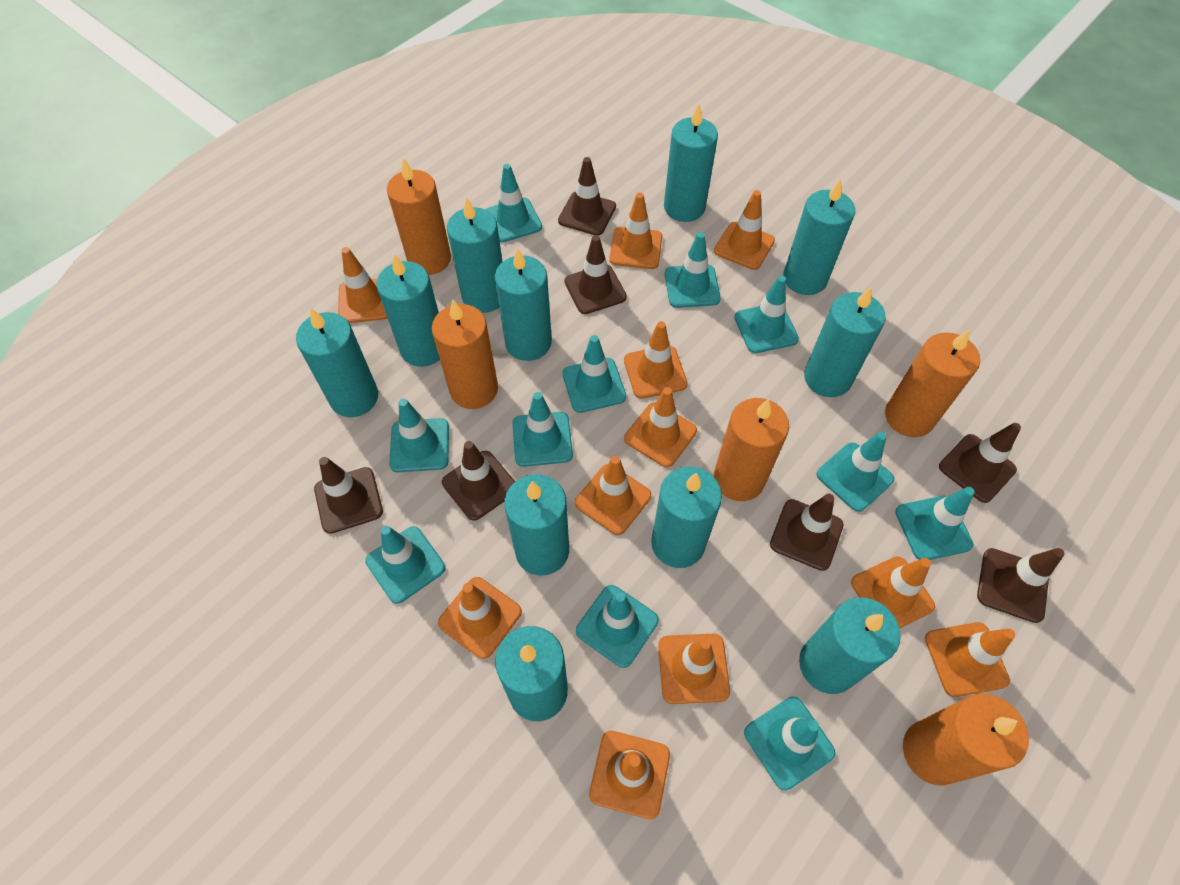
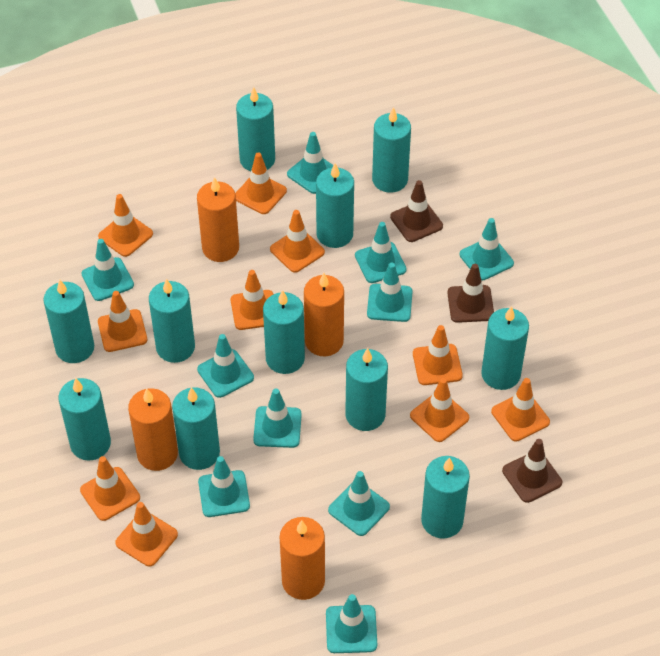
brown traffic cone: [314,457,383,534] [442,441,515,521] [558,157,616,235] [565,235,627,314] [770,494,843,571] [939,423,1021,503] [977,548,1064,623] = 7 -> [390,180,443,242] [447,264,494,323] [502,439,562,503] = 3
orange candle: [387,158,451,275] [432,300,498,409] [714,398,789,501] [885,329,980,437] [903,694,1029,785] = 5 -> [128,388,178,471] [197,177,239,262] [280,517,325,600] [304,273,344,356] = 4
orange traffic cone: [338,247,387,323] [438,577,522,659] [575,456,651,535] [589,731,670,819] [609,193,662,269] [624,321,688,399] [624,387,697,467] [658,634,730,704] [714,190,775,270] [851,556,935,629] [925,622,1015,697] = 11 -> [80,456,140,521] [98,194,153,257] [98,291,147,352] [115,502,178,566] [231,270,274,330] [235,152,287,214] [270,210,325,273] [410,378,469,442] [413,325,463,385] [491,378,550,441] = 10
turquoise traffic cone: [365,526,445,604] [389,398,449,472] [485,164,542,243] [512,392,573,467] [562,335,626,413] [576,585,659,668] [665,232,721,308] [734,275,799,353] [744,697,835,790] [816,432,894,512] [895,487,975,560] = 11 -> [81,239,134,301] [197,334,254,398] [198,456,250,517] [253,388,302,448] [287,132,334,194] [326,594,377,653] [328,471,390,536] [355,222,407,283] [367,263,413,322] [460,218,514,280] = 10

